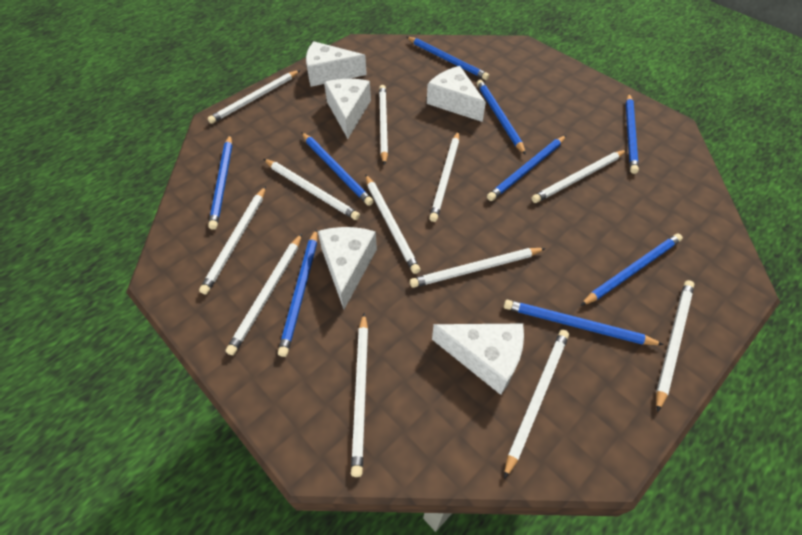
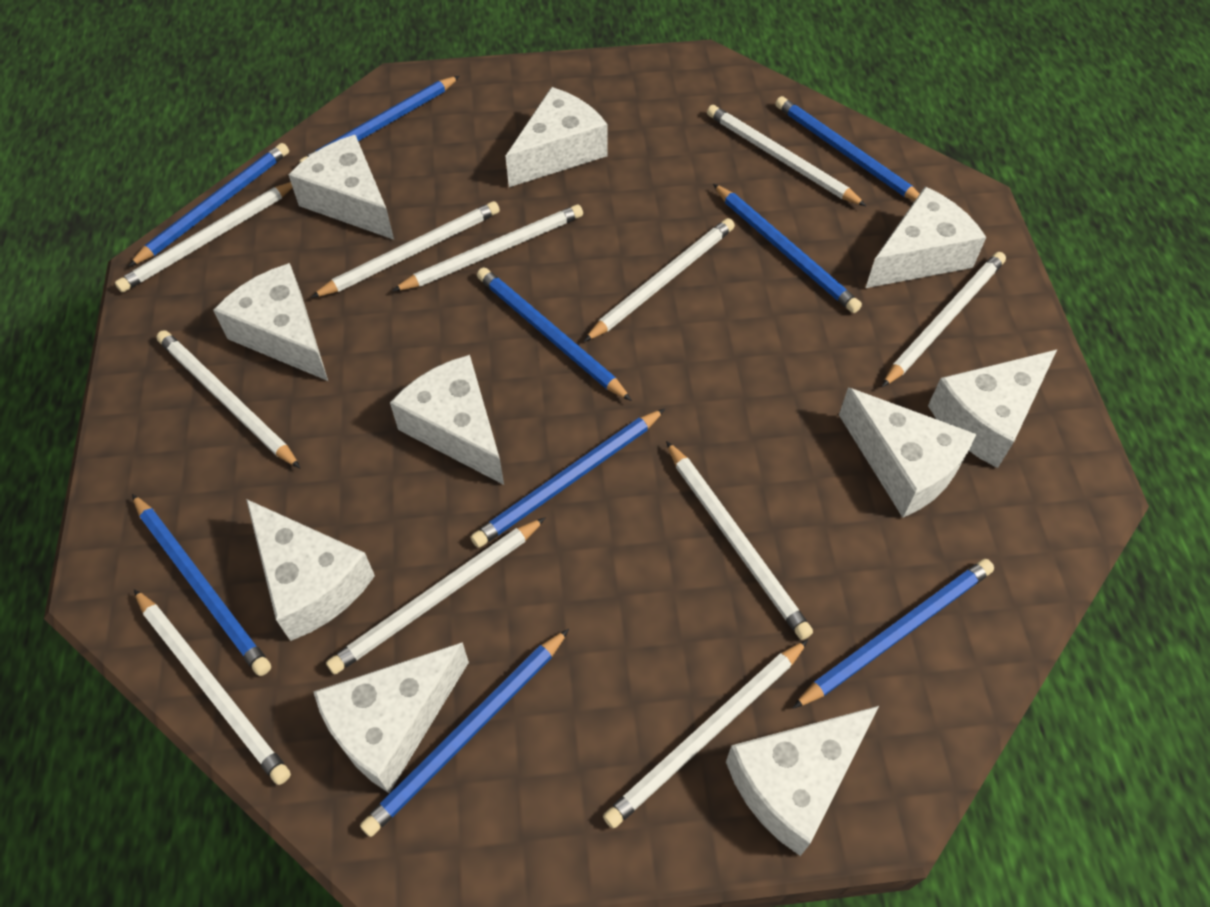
white cheese: [306,42,367,87] [318,227,377,309] [324,79,371,139] [427,66,486,122] [432,324,524,395] = 5 -> [213,263,328,381] [246,499,375,641] [289,135,394,240] [313,642,469,793] [390,355,504,485] [506,87,608,187] [726,706,879,856] [839,388,976,518] [866,186,986,288] [928,350,1057,468] = 10
white pencil: [199,186,266,294] [208,70,300,124] [226,233,302,355] [264,159,360,220] [351,313,368,477] [366,175,420,274] [379,85,388,165] [410,248,546,288] [429,131,459,222] [504,330,569,479] [532,150,627,203] [656,280,694,412] = 12 -> [115,182,293,292] [134,589,291,785] [156,330,300,468] [311,201,500,298] [326,517,546,675] [392,205,583,291] [583,218,735,342] [603,639,808,828] [666,441,813,640] [707,105,866,206] [882,252,1006,387] = 11

